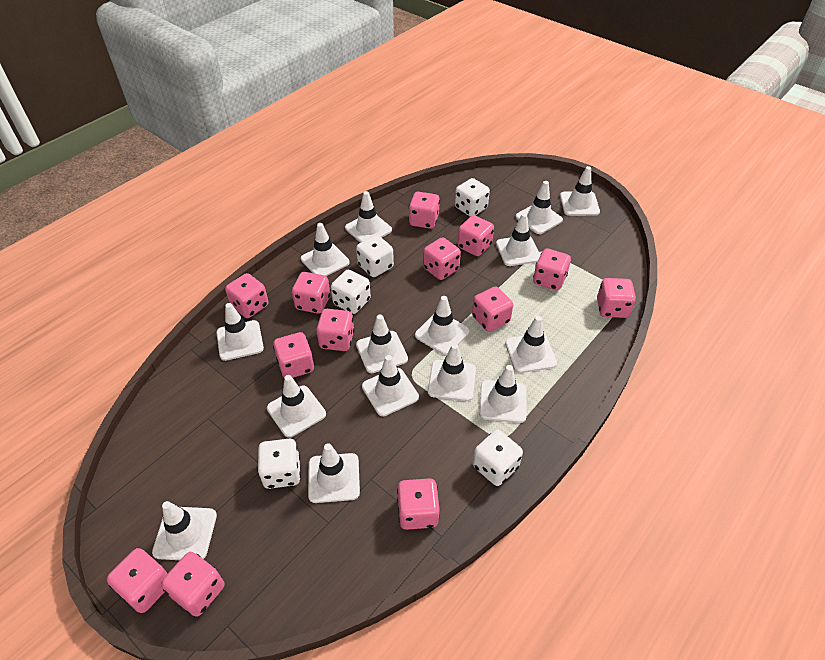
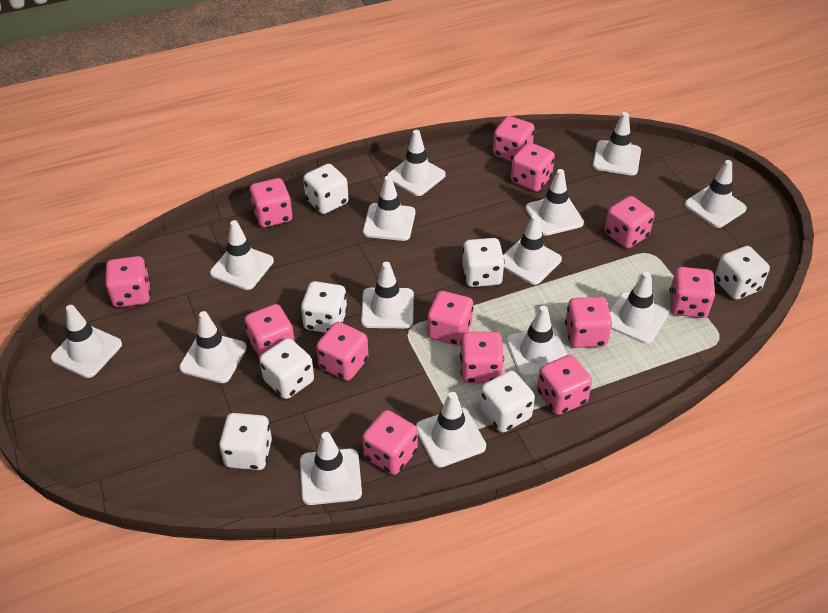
white dice: [257,439,301,489] [331,270,371,314] [356,235,394,277] [455,178,490,217] [473,430,523,486] = 5 -> [219,413,272,470] [259,338,314,399] [301,281,347,333] [303,164,348,214] [462,238,505,287] [480,371,535,433] [715,246,770,300] = 7
white traffic cone: [152,501,217,560] [216,303,264,361] [267,375,326,438] [301,223,350,276] [308,443,360,503] [345,191,392,243] [356,314,408,373] [362,355,419,416] [415,296,469,355] [428,344,476,401] [479,365,527,423] [496,213,540,266] [505,316,557,373] [516,181,563,234] [560,166,600,216] = 15 -> [51,305,122,378] [179,311,247,383] [210,220,274,290] [300,432,362,505] [361,262,414,328] [363,176,415,241] [387,130,446,196] [416,392,486,468] [503,214,562,285] [506,306,567,377] [525,169,584,236] [593,112,641,175] [609,272,668,344] [684,160,747,228] = 14

